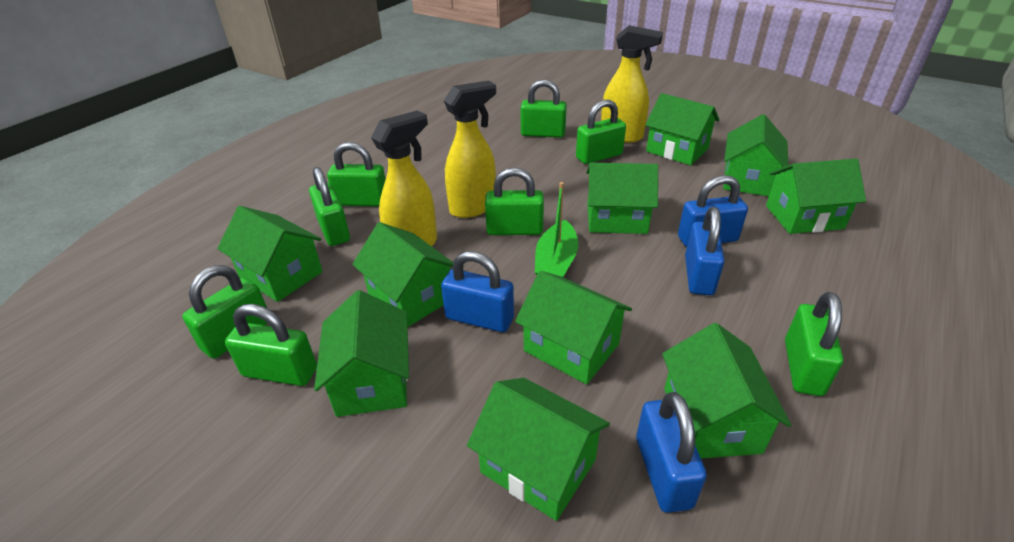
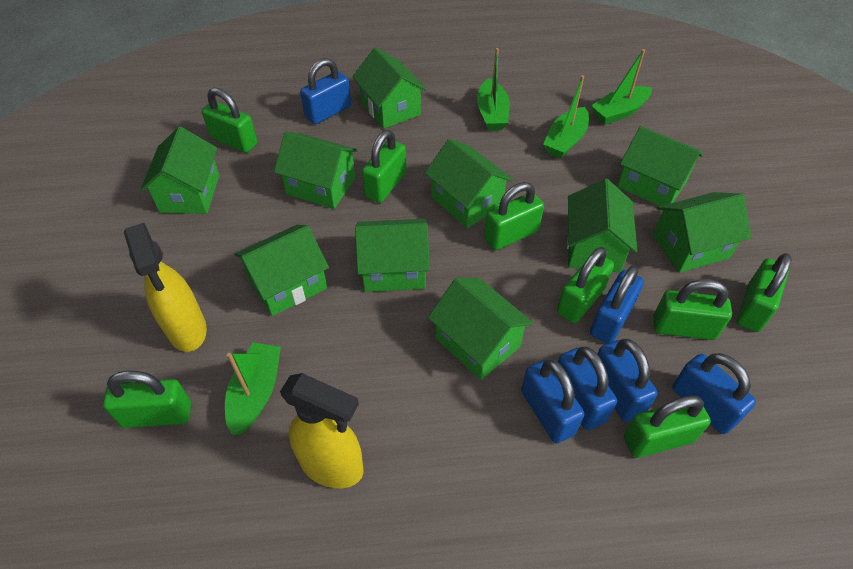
blue padlock: [441,251,514,332] [636,392,707,513] [678,175,748,247] [685,207,725,295] = 4 -> [300,58,351,124] [521,359,584,444] [558,347,617,430] [590,266,644,344] [597,339,658,422] [672,353,756,434] = 6
green boat: [535,182,578,277] = 1 -> [225,342,281,435] [477,48,510,131] [543,75,589,158] [591,49,652,125] = 4
yellow spray bottle: [371,110,437,246] [444,81,496,218] [601,25,663,143] = 3 -> [124,223,207,352] [280,373,364,488] = 2

